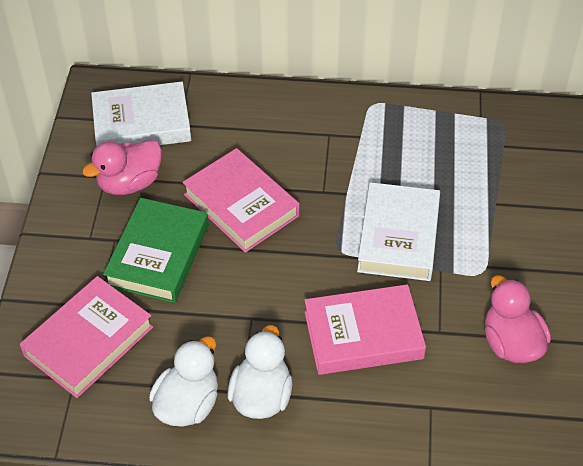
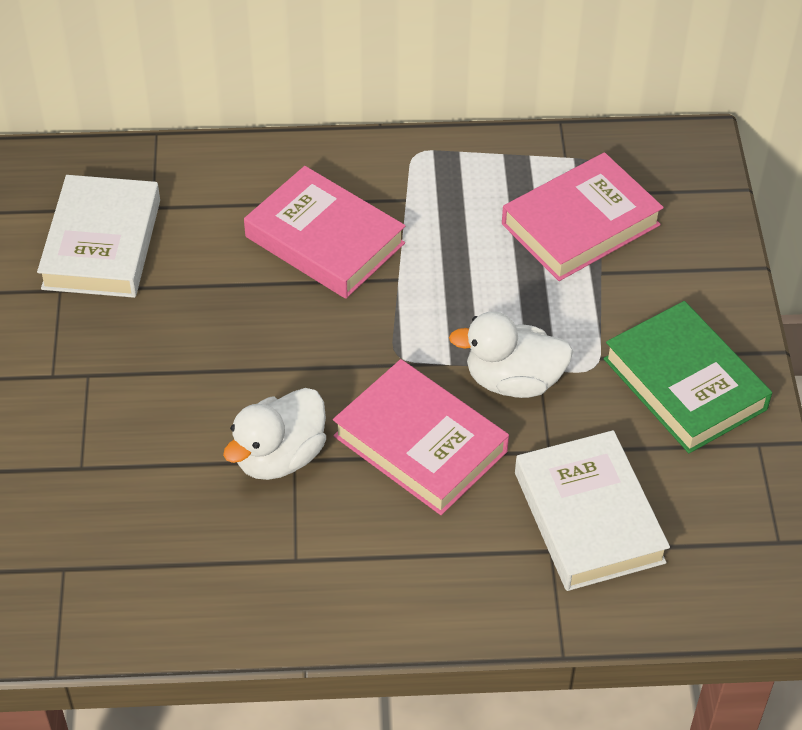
pink duck: [82,140,162,195] [485,276,551,363] = 2 -> none = 0

